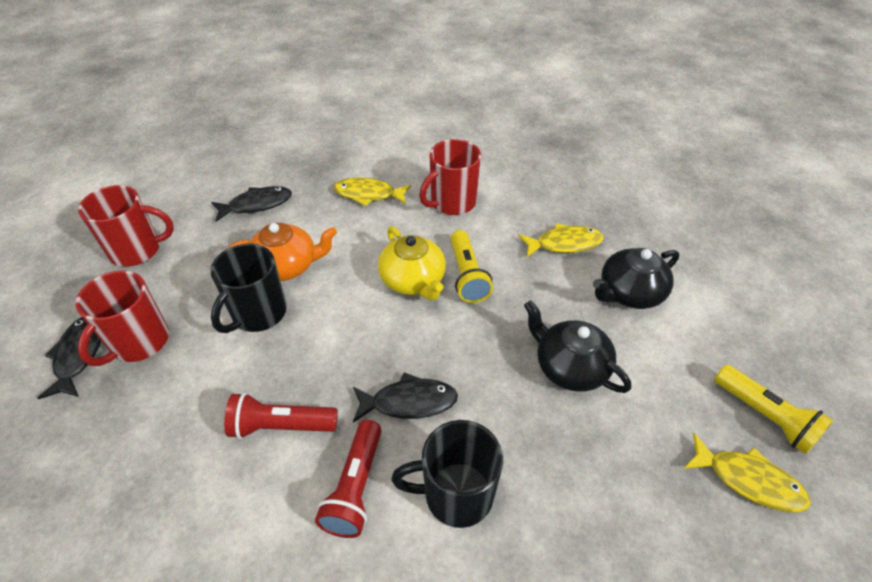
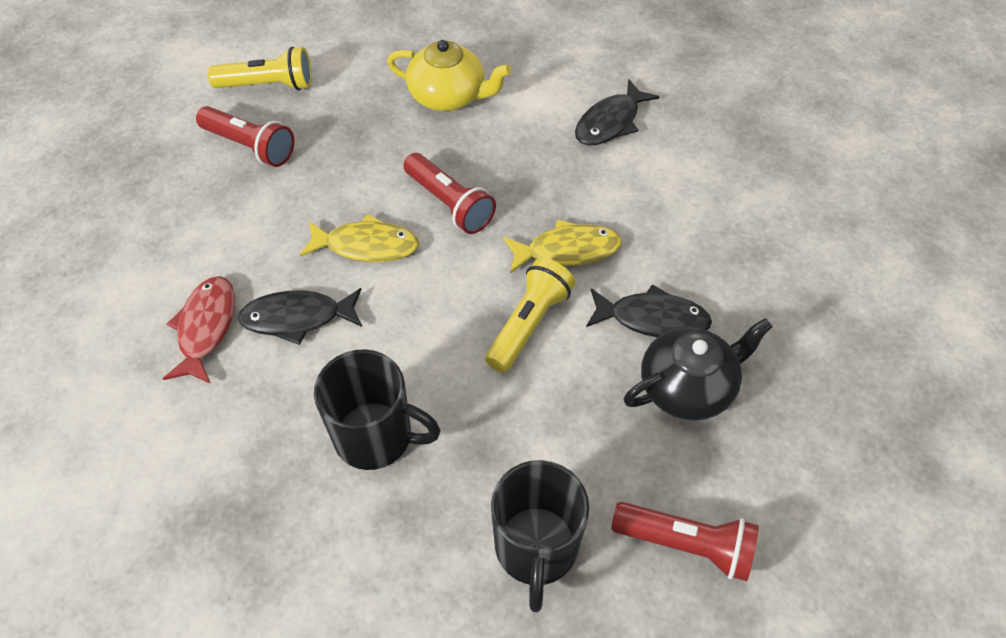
black teapot: [524,300,631,393] [593,248,679,309] = 2 -> [624,318,773,421] = 1
orange teapot: [227,223,337,281] = 1 -> none = 0
red fish: none = 0 -> [163,276,235,384] = 1
red flashlight: [224,392,338,439] [315,420,382,538] = 2 -> [196,106,294,167] [403,153,496,234] [611,502,759,581] = 3
red mug: [76,270,169,366] [78,185,174,267] [419,139,481,215] = 3 -> none = 0
yellow fish: [334,177,411,206] [519,223,604,257] [683,433,811,512] = 3 -> [300,214,419,262] [503,220,622,273] = 2

